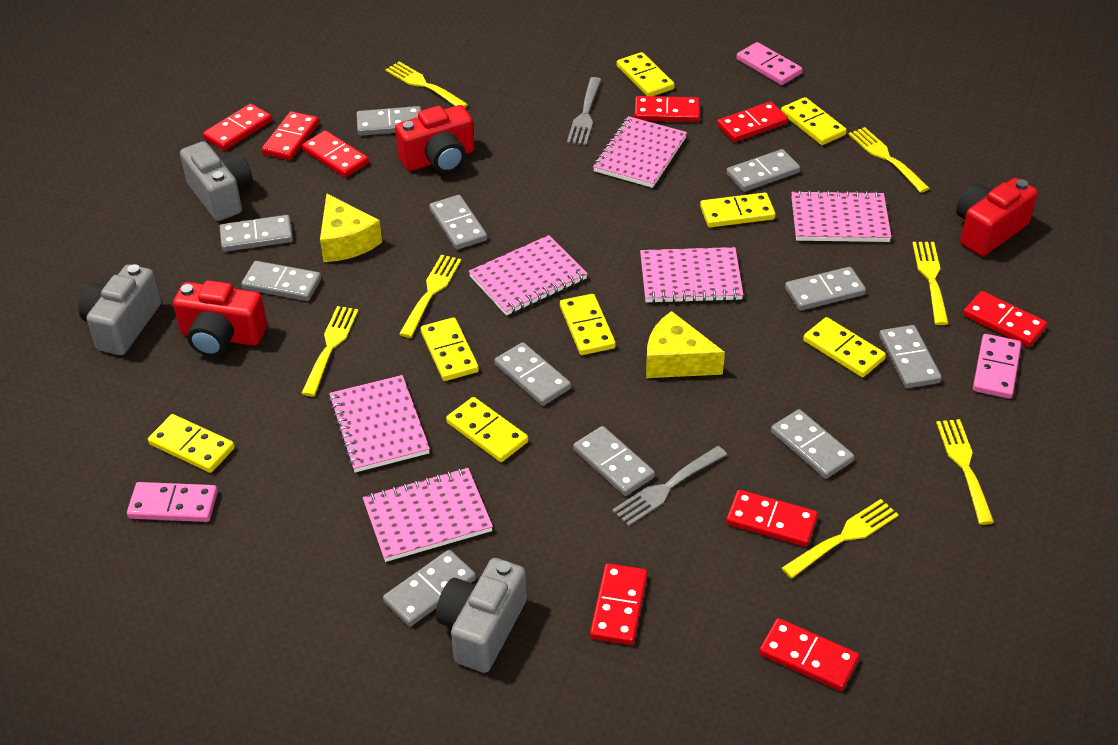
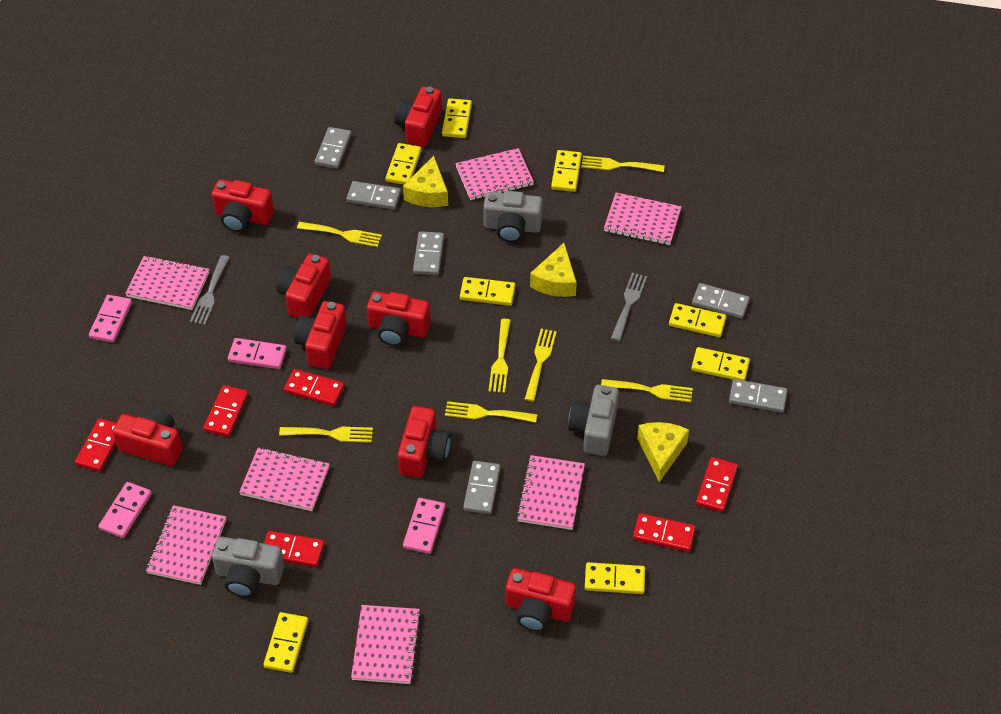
grey domino: [220,215,293,252] [241,261,321,301] [357,106,421,136] [383,550,476,626] [429,195,487,250] [495,342,571,406] [573,426,655,496] [726,149,800,192] [771,409,854,479] [785,267,866,311] [879,325,942,388] = 11 -> [315,127,352,169] [346,181,401,210] [413,231,444,275] [463,461,501,514] [692,283,750,319] [729,379,788,413] = 6
pink domino: [127,482,218,522] [736,42,802,85] [973,334,1021,399] = 3 -> [89,295,132,343] [98,482,152,538] [228,338,287,369] [403,498,446,554] = 4
pink notebook: [329,375,430,472] [363,468,493,562] [469,235,588,315] [593,116,687,188] [640,247,743,303] [791,190,891,242] = 6 -> [125,255,210,310] [146,505,226,585] [239,447,330,511] [351,605,421,684] [455,148,534,200] [516,455,585,530] [604,193,682,245] = 7
red camera: [173,280,267,357] [395,105,475,173] [956,178,1038,256] = 3 -> [113,408,183,466] [212,179,274,232] [277,254,331,318] [294,301,347,369] [367,291,430,346] [394,86,442,147] [398,406,451,478] [506,568,576,632] = 8
red domino: [203,103,272,151] [261,111,319,160] [302,130,369,177] [590,563,647,645] [634,96,700,122] [717,101,788,142] [726,490,818,547] [759,618,859,691] [963,291,1047,347] = 9 -> [75,418,116,472] [203,385,248,437] [264,531,324,567] [284,369,344,406] [633,513,696,552] [696,457,738,512] = 6
yellow cheese: [320,194,382,262] [646,311,725,378] = 2 -> [403,156,448,207] [530,243,577,297] [637,422,689,482] = 3

